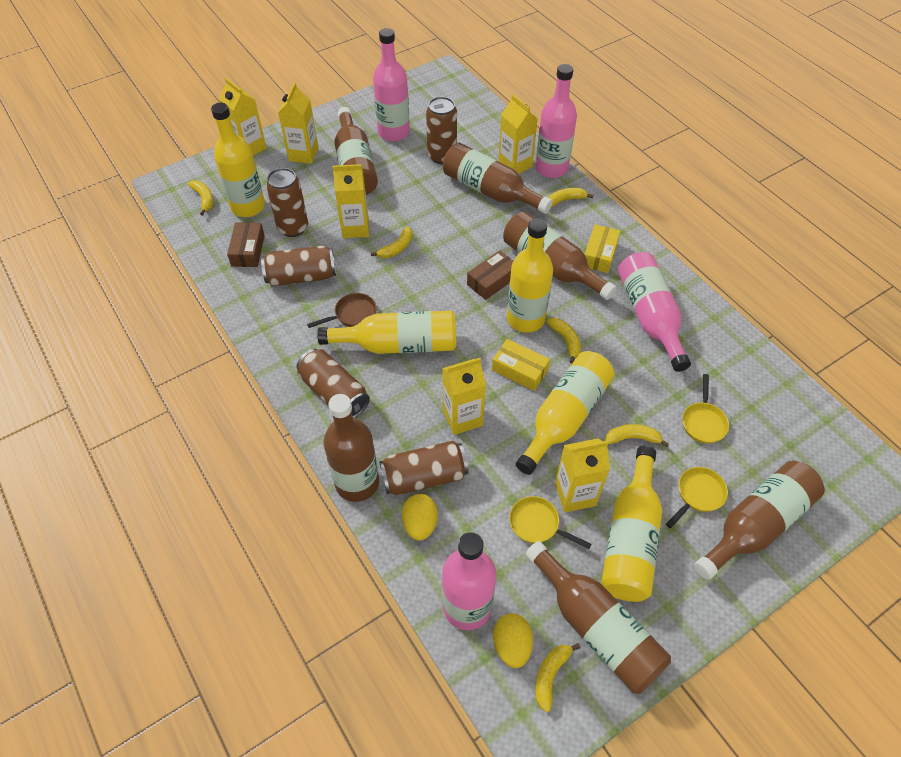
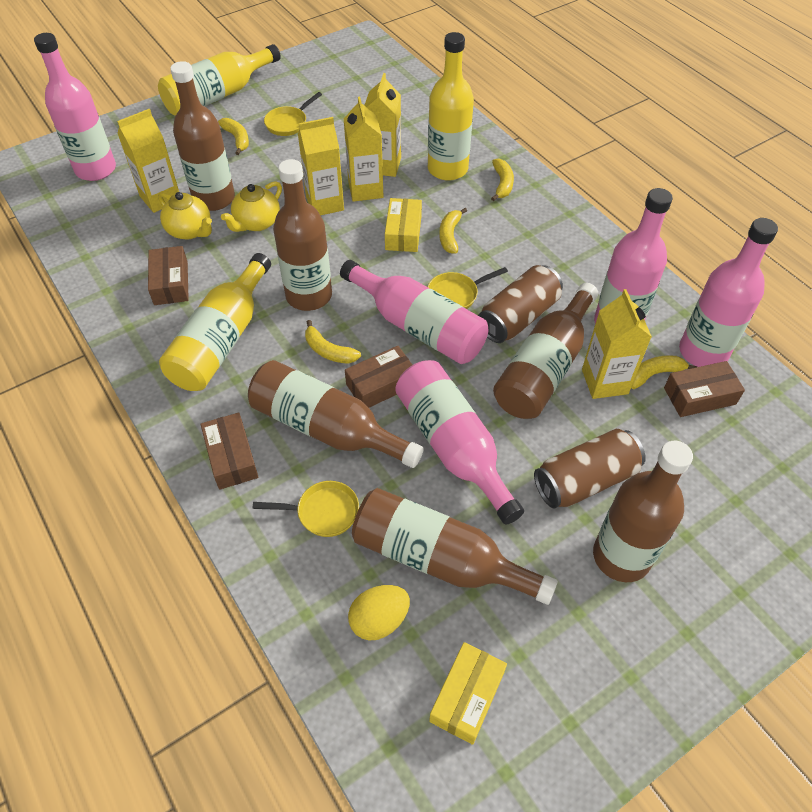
brown box: [227,222,265,267] [467,250,513,300] = 2 -> [148,246,189,305] [200,413,258,490] [345,346,412,408] [664,361,745,417] = 4
brown can: [261,246,336,286] [266,168,308,237] [297,349,370,418] [379,441,469,495] [426,97,457,164] = 5 -> [478,265,563,343] [534,429,646,508] = 2
brown pan: [307,293,377,328] = 1 -> none = 0
pink bottle: [373,28,410,142] [442,532,496,630] [535,64,577,178] [618,252,691,372] = 4 -> [34,33,116,181] [340,260,489,364] [395,360,524,525] [594,188,673,324] [679,218,778,367] = 5
yellow banana: [188,180,213,216] [371,226,413,258] [535,643,580,712] [546,317,581,363] [547,188,594,208] [605,424,669,447] = 6 -> [218,118,249,155] [305,320,361,364] [439,208,467,254] [491,158,514,201] [631,355,697,389] = 5
yellow bottle: [211,103,265,217] [317,311,456,354] [507,218,553,333] [516,351,615,475] [601,446,662,602] = 5 -> [158,44,281,116] [159,253,271,391] [428,32,474,181] = 3
yellow carton: [219,78,267,156] [278,82,318,164] [332,164,369,238] [442,358,486,435] [498,95,538,174] [555,438,610,512] = 6 -> [117,109,179,213] [298,117,344,215] [344,97,383,202] [364,73,401,177] [582,289,652,399] = 5
yellow egg: [402,494,438,541] [493,613,533,668] = 2 -> [348,585,410,641] = 1
yellow teapot: none = 0 -> [158,192,212,239] [221,181,282,232] = 2

